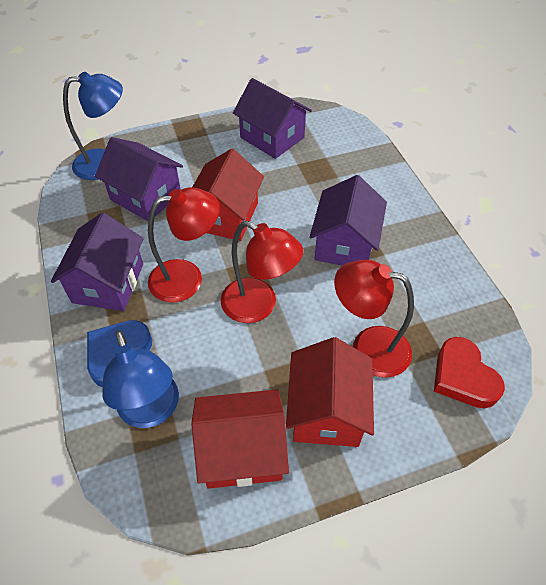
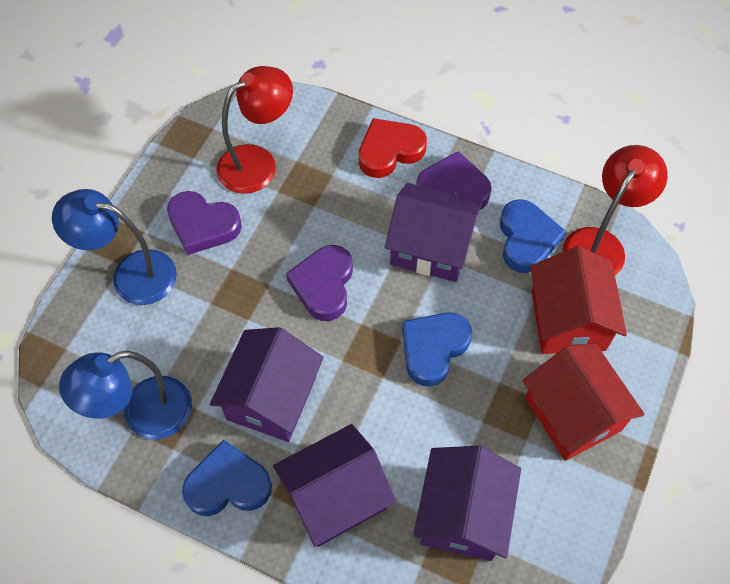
blue heart: [87,320,152,387] = 1 -> [182,440,272,516] [402,312,472,387] [500,199,566,273] = 3
purple heart: none = 0 -> [167,191,242,255] [286,245,353,321] [416,151,492,209] = 3
red house: [191,389,289,489] [193,149,264,241] [286,337,374,447] = 3 -> [523,343,645,461] [530,246,627,354] = 2
red lamp: [148,187,220,303] [221,221,303,323] [334,260,414,378] = 3 -> [216,66,293,194] [562,145,668,275] = 2

